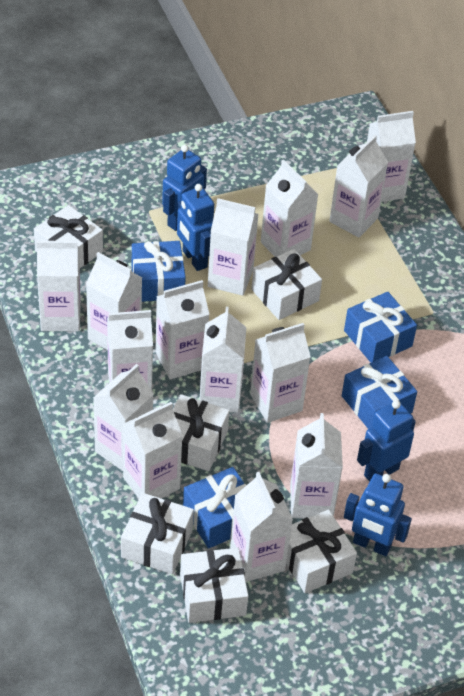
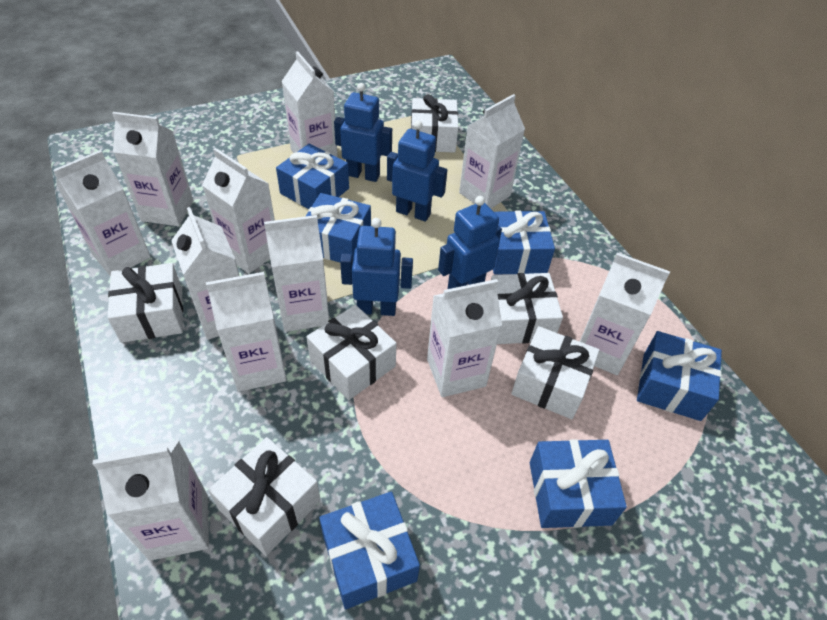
blue gift: [132,241,186,302] [183,467,246,549] [342,356,417,429] [344,292,417,363] = 4 -> [276,143,349,209] [306,193,371,262] [319,491,420,609] [493,211,555,275] [530,439,627,528] [637,331,722,421] = 6
white carton: [37,241,81,331] [86,252,142,350] [93,364,154,471] [107,310,153,390] [123,402,183,499] [156,280,209,379] [200,307,246,413] [208,198,259,296] [230,472,293,582] [250,323,311,423] [261,160,319,257] [290,413,343,519] [330,135,388,238] [367,111,416,202] = 14 -> [53,150,151,277] [93,440,209,561] [112,112,193,226] [171,207,239,340] [202,148,275,274] [206,272,287,392] [264,215,329,332] [281,51,338,157] [427,279,502,397] [459,94,525,209] [580,253,670,375] = 11

